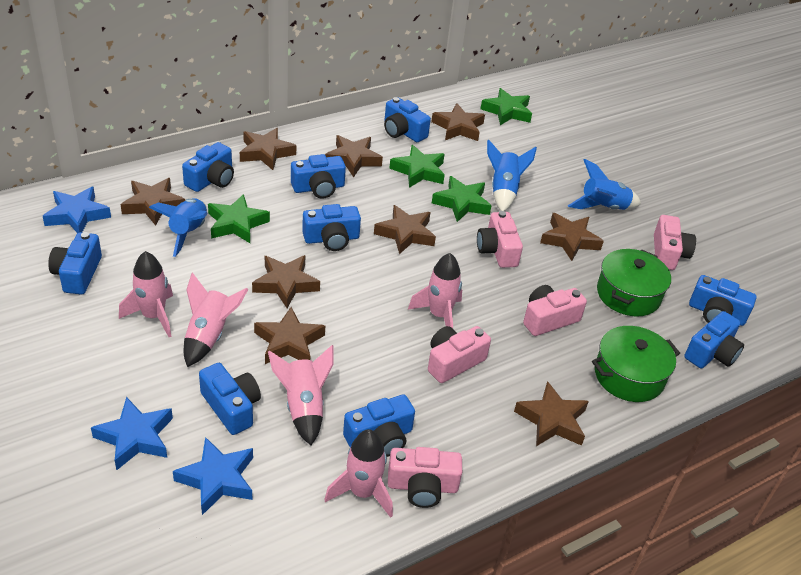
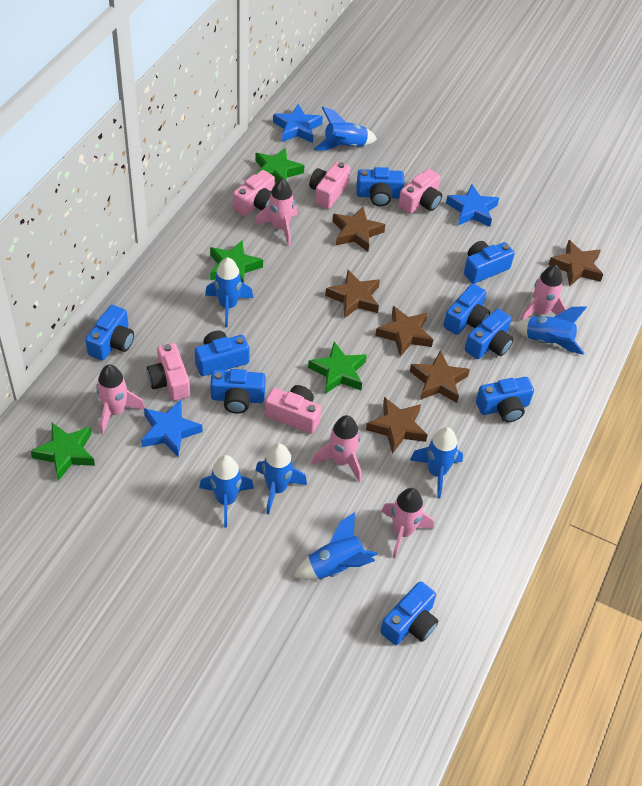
blue rocket: [149,198,208,257] [487,139,537,211] [568,159,641,210] = 3 -> [199,455,254,528] [205,257,253,327] [255,443,307,515] [294,512,377,580] [314,107,377,151] [410,427,463,498] [513,306,587,355] = 7
brown star: [121,178,185,226] [240,128,296,170] [252,255,320,308] [254,307,325,364] [325,135,383,178] [374,205,436,254] [431,103,485,141] [514,381,589,446] [540,213,604,261] = 9 -> [325,270,380,318] [333,207,385,252] [366,397,427,454] [375,306,433,357] [410,350,470,403] [548,240,603,287] = 6
green pot: [592,326,680,402] [597,249,671,317] = 2 -> none = 0

